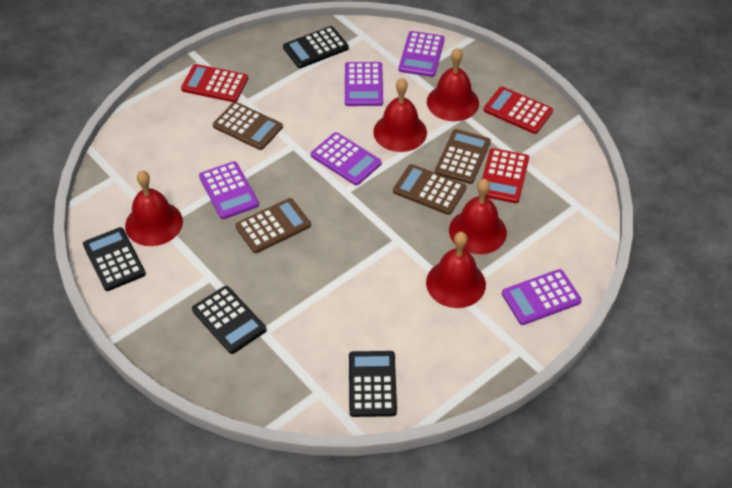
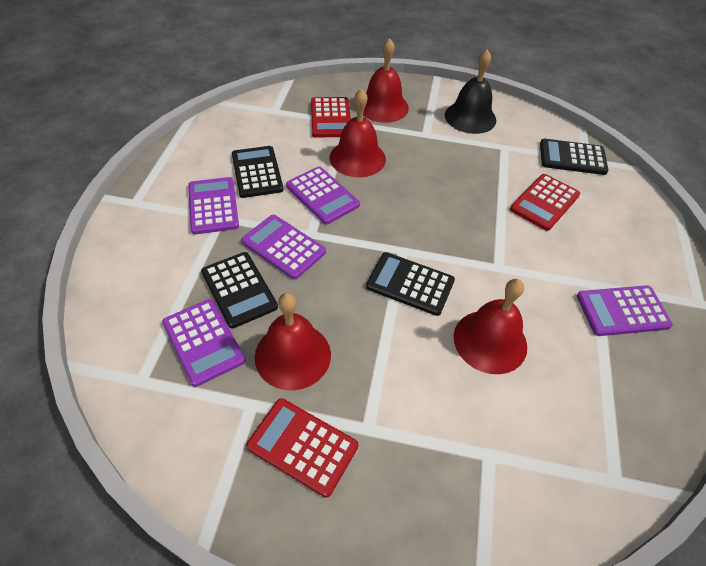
black bell: none = 0 -> [445,49,496,134] = 1
brown calculator: [213,102,283,150] [235,198,311,253] [393,164,466,215] [435,129,491,184] = 4 -> none = 0
red bell: [125,171,183,246] [373,78,427,152] [426,232,486,308] [427,48,479,121] [449,179,507,254] = 5 -> [255,293,331,390] [329,88,386,177] [363,38,409,123] [454,279,527,374] = 4

